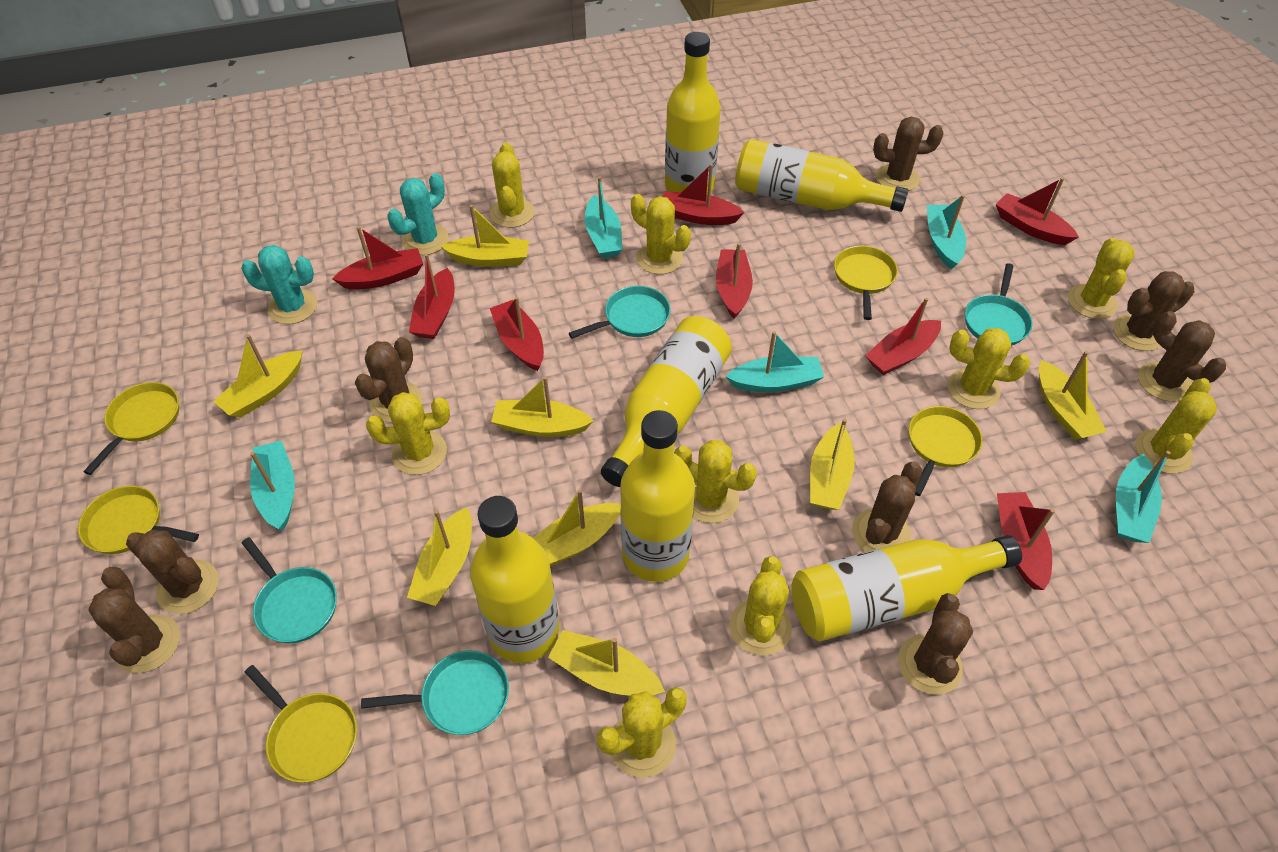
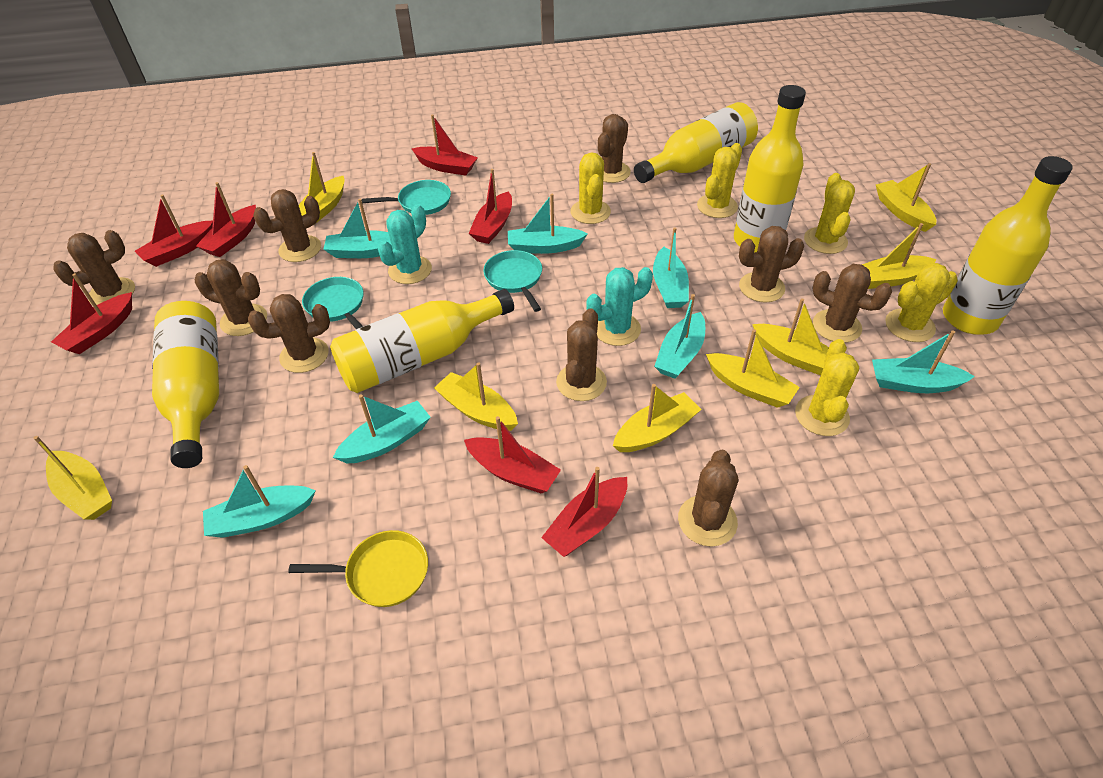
brown cactus: [88,567,180,673] [126,530,219,614] [355,337,423,423] [852,462,922,552] [873,117,944,191] [898,593,973,695] [1113,271,1194,351] [1138,311,1226,402] = 8 -> [53,230,135,305] [195,259,267,336] [248,294,330,373] [253,189,321,262] [556,308,607,401] [598,114,631,183] [678,450,738,547] [739,226,804,303] [812,264,892,343] = 9
red boat: [332,226,423,290] [409,254,455,339] [490,297,544,371] [663,164,745,225] [716,243,753,319] [865,298,941,375] [996,177,1079,245] [997,492,1055,590] = 8 -> [51,273,132,354] [135,194,213,267] [196,182,256,257] [412,114,478,175] [464,416,561,493] [469,169,512,244] [541,467,627,557] = 7
turquoise boat: [250,440,295,530] [585,176,623,258] [725,331,824,392] [927,195,966,270] [1116,451,1171,543] = 5 -> [203,465,316,538] [324,199,391,258] [333,395,431,463] [508,194,587,254] [653,227,689,308] [654,294,705,379] [872,330,975,393] = 7
turquoise pan: [242,537,337,643] [361,650,509,735] [569,286,671,339] [965,263,1033,346] = 4 -> [302,277,364,329] [362,180,451,215] [483,250,542,312] = 3
yellow bottle: [470,496,559,663] [601,316,732,487] [620,410,695,582] [665,32,721,194] [735,139,908,212] [791,535,1022,641] = 6 -> [152,301,219,468] [330,289,514,393] [634,102,758,183] [734,85,806,252] [943,156,1073,335] = 5
yellow cactus: [366,392,450,475] [490,142,535,228] [597,687,687,778] [631,194,691,274] [674,440,757,523] [730,556,792,656] [947,328,1030,409] [1068,238,1135,319] [1135,378,1217,474] = 9 -> [571,153,611,224] [697,143,742,218] [795,339,859,436] [804,173,855,254] [885,263,958,342] = 5
yellow pan: [78,486,199,554] [84,382,179,475] [245,665,357,783] [834,246,898,320] [909,406,983,496] = 5 -> [288,530,428,607] = 1

